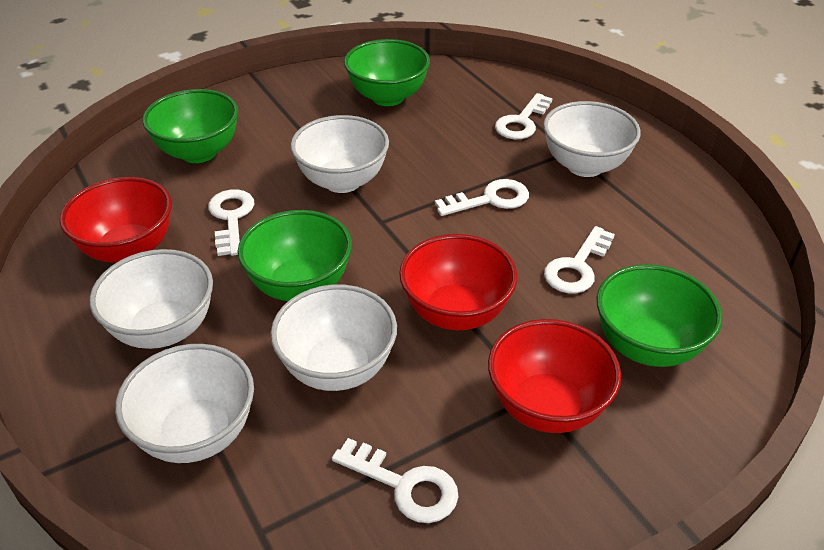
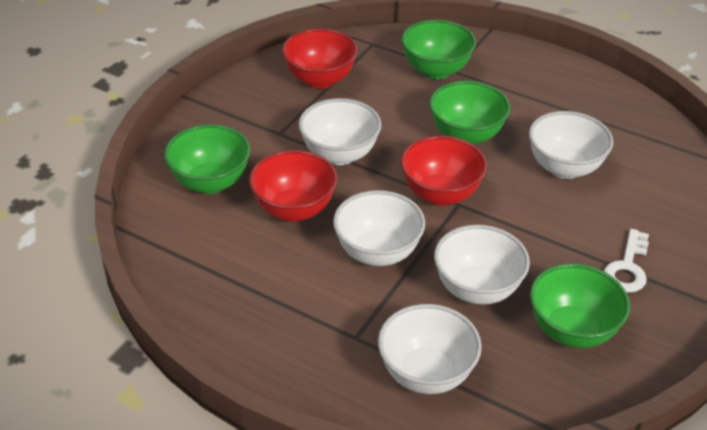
white key: [208,189,254,256] [332,438,458,523] [435,179,529,216] [495,93,553,139] [544,226,615,293] = 5 -> [604,229,649,293] = 1

